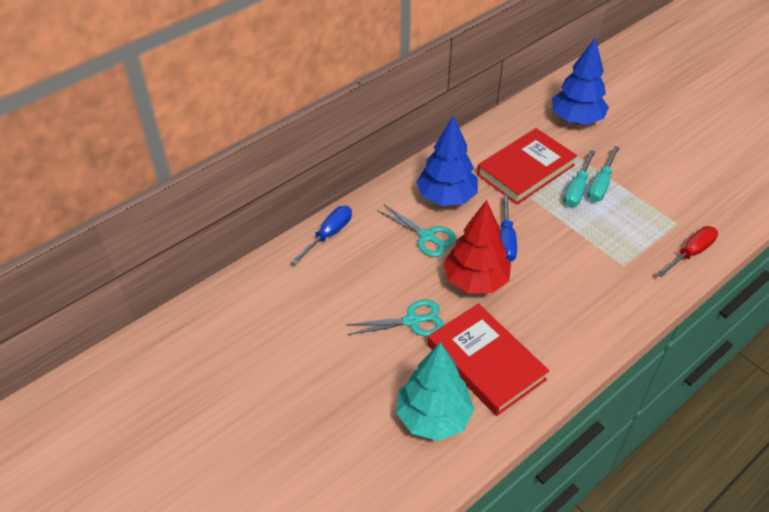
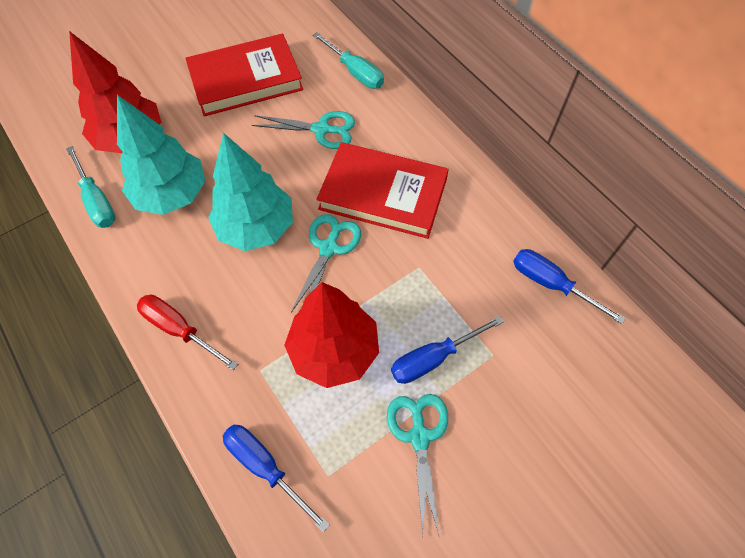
blue screwdriver: [291,206,352,265] [500,194,517,262] = 2 -> [223,424,329,532] [391,316,504,384] [513,249,626,324] = 3
blue tree: [416,115,478,206] [552,38,609,125] = 2 -> none = 0
red tree: [443,200,511,293] = 1 -> [69,31,161,153] [284,282,379,388] = 2
turquoise scissors: [347,300,444,336] [377,204,457,257] = 2 -> [252,111,355,149] [291,214,361,313] [387,394,448,535] = 3
turquoise tree: [396,342,474,441] = 1 -> [117,95,205,215] [208,133,293,251] = 2

